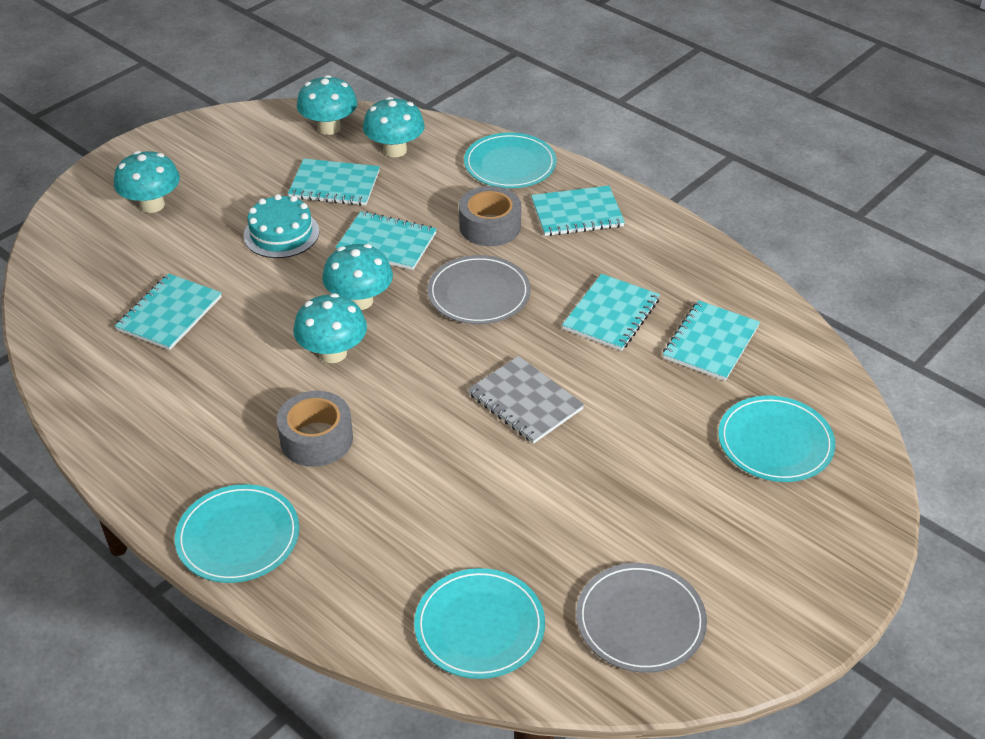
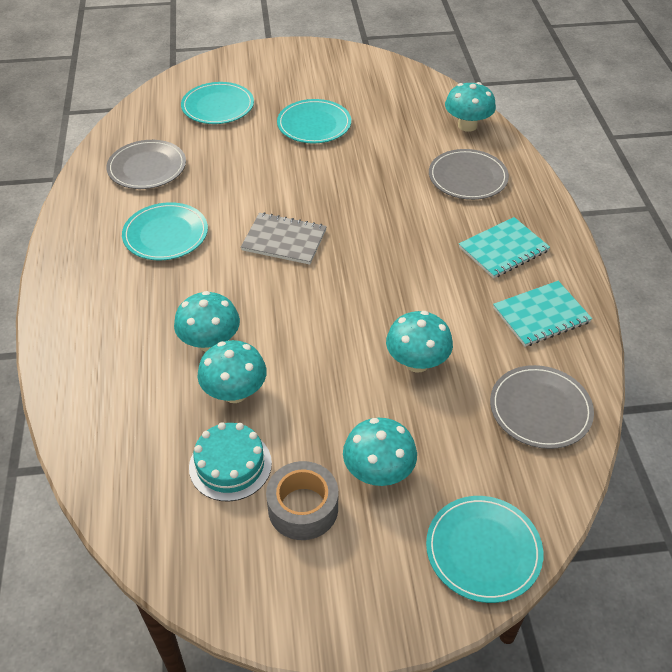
grey plate: [427,255,531,324] [576,563,707,673] = 2 -> [106,140,186,189] [429,149,509,200] [490,365,594,449] = 3
grey tape: [277,391,353,467] [459,186,521,246] = 2 -> [266,461,338,540] = 1
turquoise notebook: [115,273,222,350] [288,159,380,206] [335,211,437,270] [531,186,625,236] [562,274,660,351] [663,300,760,381] = 6 -> [459,217,550,279] [493,281,592,347] = 2

